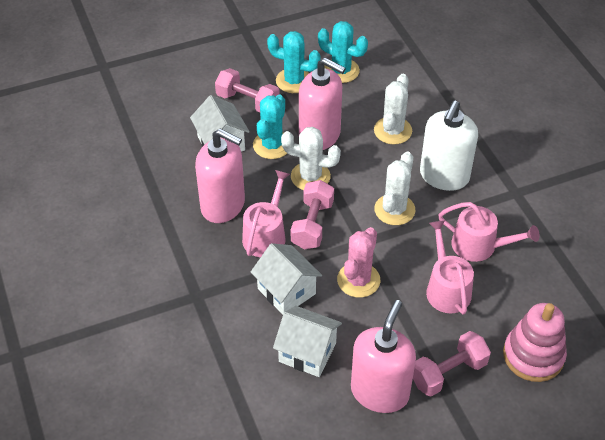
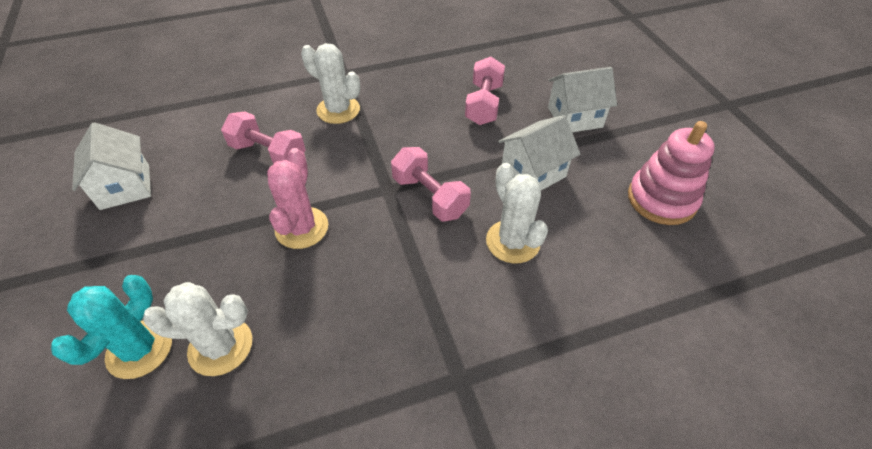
pink soap dispenser: [195,129,245,223] [299,58,346,150] [351,300,416,413] = 3 -> none = 0
pink watering can: [242,170,290,258] [426,220,474,315] [438,202,540,262] = 3 -> none = 0
turquoise cactus: [253,94,287,159] [267,31,321,93] [318,21,368,83] = 3 -> [51,275,172,379] = 1
white soap dispenser: [420,101,478,191] = 1 -> none = 0

